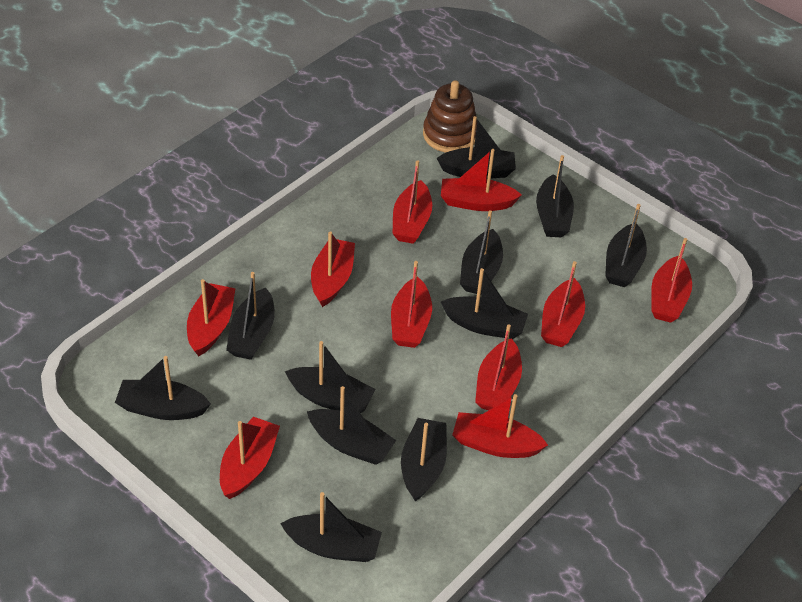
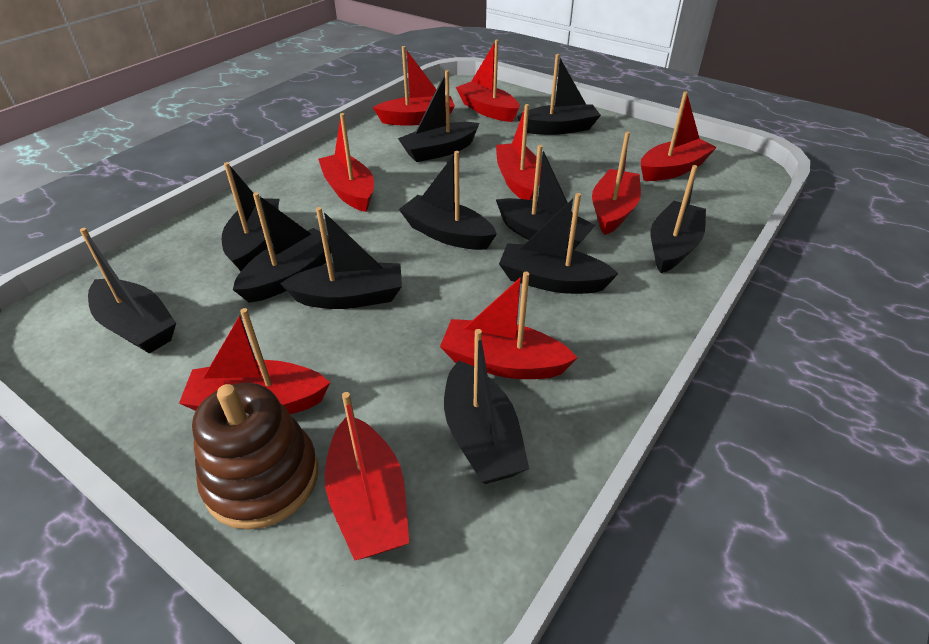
red boat: [187,279,236,356] [220,417,280,499] [311,231,355,307] [391,261,432,348] [392,160,432,244] [441,149,522,211] [452,394,548,458] [475,324,522,410] [541,261,585,347] [651,238,692,323] = 10 -> [179,308,330,414] [318,113,374,212] [325,392,409,561] [373,46,455,126] [440,272,578,379] [456,40,519,122] [496,104,541,200] [592,132,641,235] [641,91,717,181] = 9

